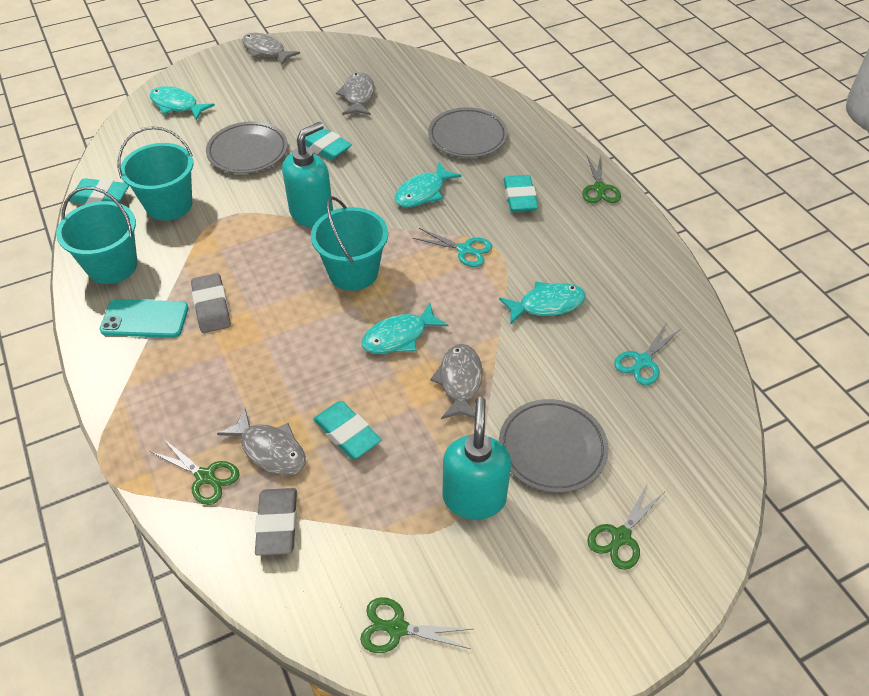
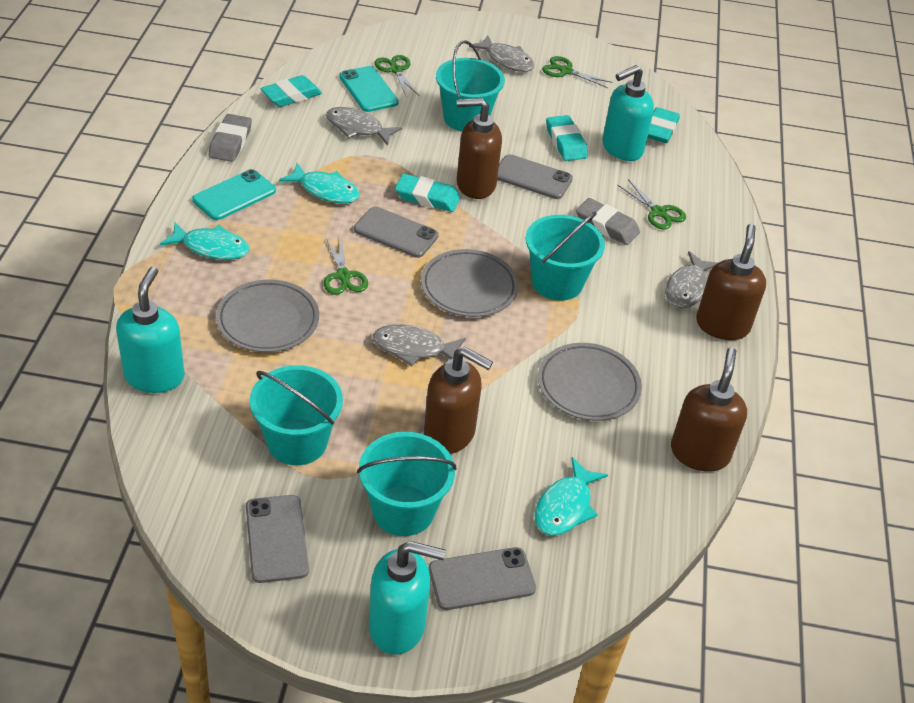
brown soap dispenser: none = 0 -> [424,347,493,454] [457,98,502,199] [671,347,747,472] [696,224,766,340] = 4
grey phone: none = 0 -> [246,495,309,583] [354,206,439,258] [429,547,536,610] [497,154,573,199] = 4
turquoise bucket: [56,186,137,284] [118,126,193,221] [311,196,388,291] = 3 -> [250,365,343,465] [357,432,456,536] [436,40,505,131] [526,212,605,301] = 4
turquoise fish: [150,86,215,120] [361,303,449,354] [395,162,461,207] [499,281,586,325] = 4 -> [160,222,250,260] [279,163,360,204] [534,457,608,536] = 3
turquoise phone: [100,299,189,338] = 1 -> [192,169,276,220] [339,66,399,112] = 2
turquoise scissors: [413,228,492,267] [614,322,682,385] = 2 -> none = 0
turquoise soap dispenser: [282,122,333,228] [443,397,511,520] = 2 -> [116,266,185,393] [369,541,446,655] [602,65,654,161] = 3

